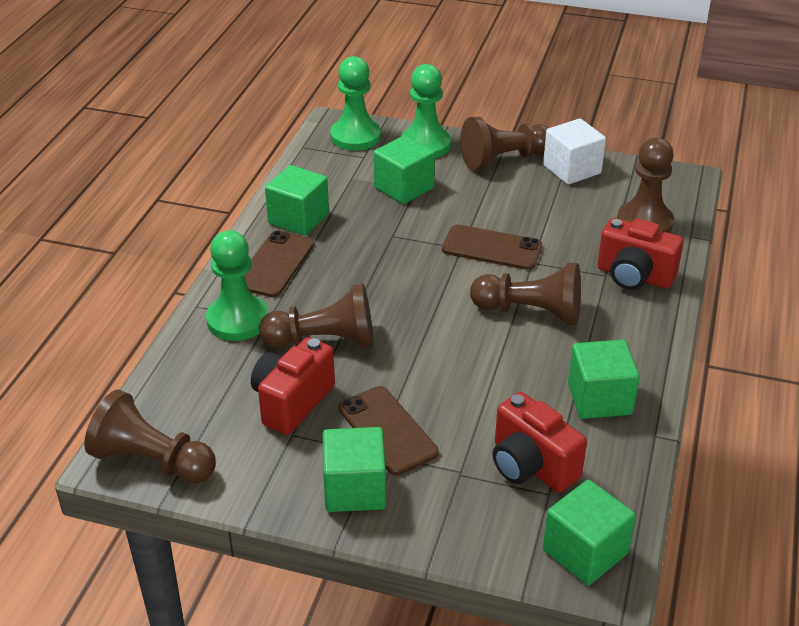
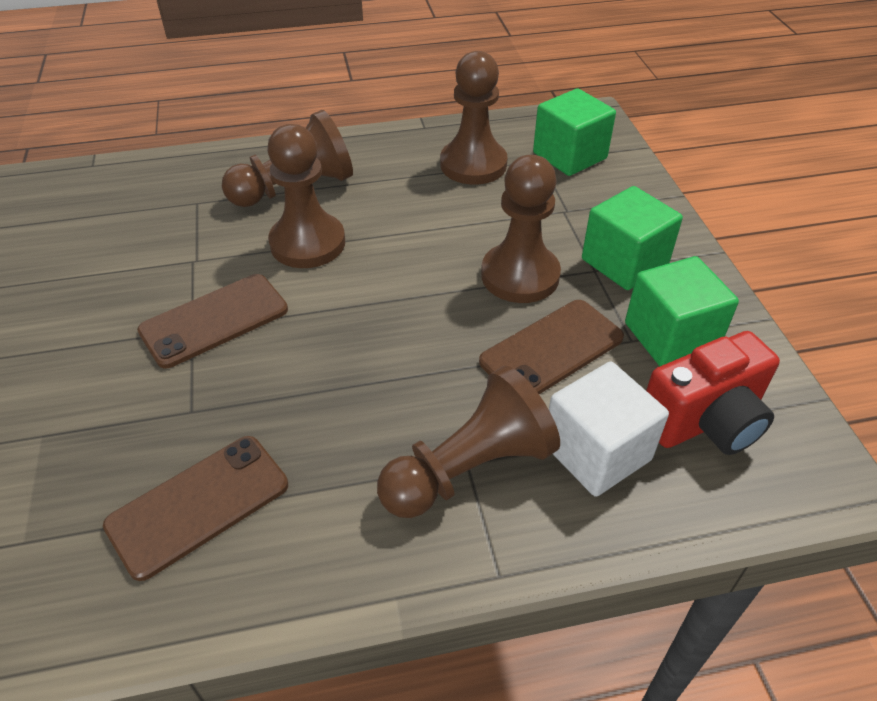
green cube: [265,165,329,236] [323,427,386,512] [373,135,435,204] [543,480,636,585] [568,339,640,419] = 5 -> [533,88,616,176] [582,186,683,290] [625,256,739,366] = 3
green pawn: [206,230,268,341] [330,56,381,151] [400,64,451,158] = 3 -> none = 0
red camera: [251,337,335,435] [492,392,587,492] [598,218,684,290] = 3 -> [646,331,780,455] = 1

